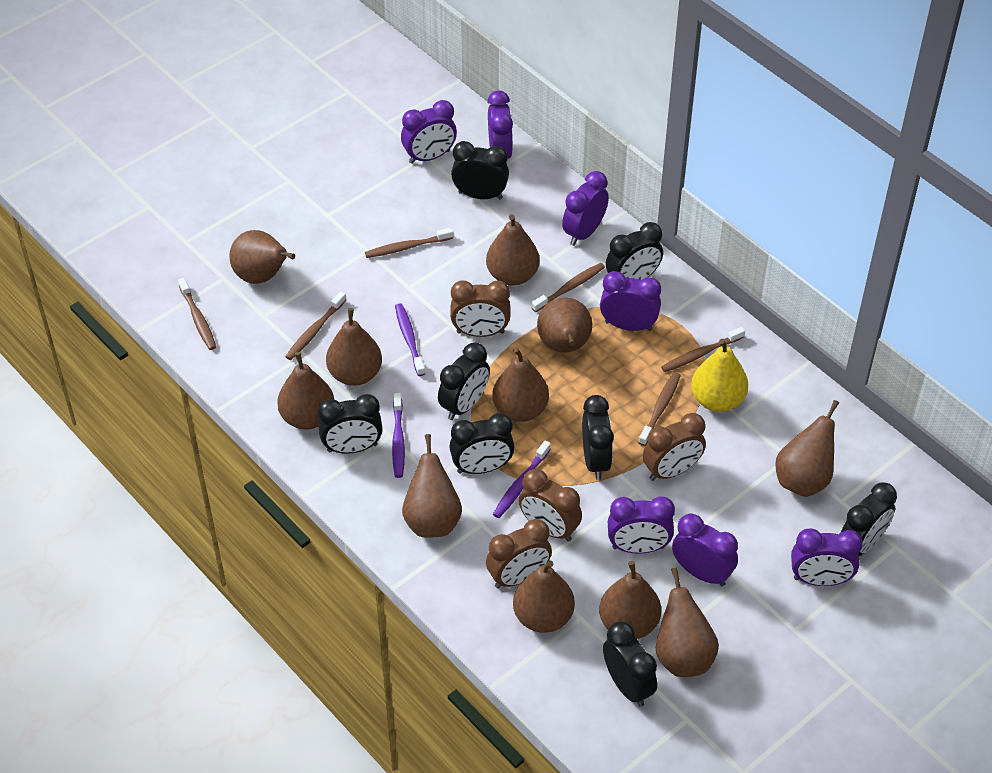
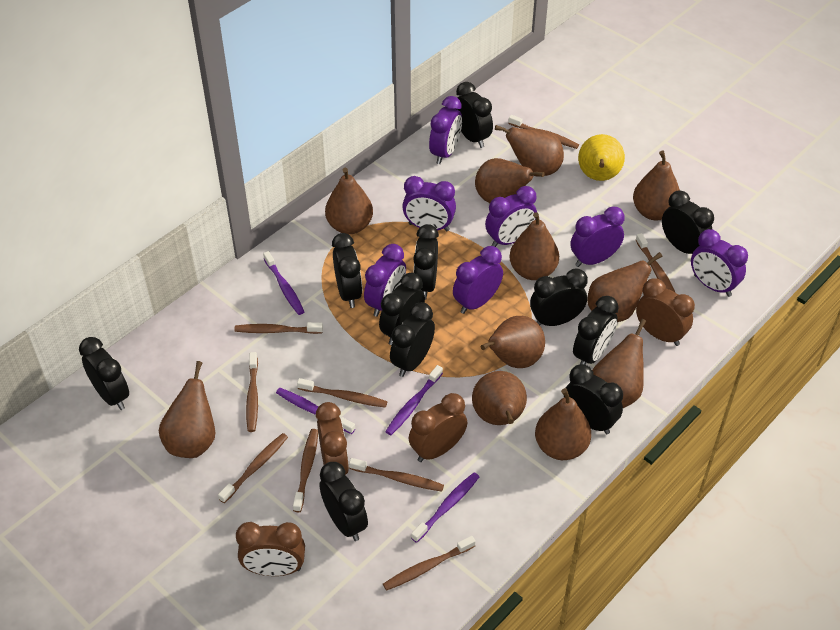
black clock: [318,394,383,454] [438,343,490,420] [449,413,514,474] [451,141,509,200] [582,395,614,480] [603,622,657,707] [606,222,663,280] [841,482,897,556] = 8 -> [79,337,129,410] [319,462,368,541] [332,233,362,308] [379,273,425,345] [390,302,435,377] [413,224,439,300] [456,82,493,148] [530,268,588,326] [564,364,623,434] [573,296,619,365] [662,190,714,254] = 11
brown toothbrush: [178,278,216,350] [285,291,346,360] [365,228,453,258] [531,263,605,312] [638,372,681,446] [661,327,745,372] = 6 -> [218,433,288,503] [234,322,323,334] [246,352,258,432] [293,429,318,512] [297,378,387,408] [349,458,444,492] [383,536,476,591] [508,115,579,149] [636,233,675,292] = 9
purple toothbrush: [392,393,405,478] [395,303,425,376] [493,440,551,518] = 3 -> [263,251,304,315] [276,388,355,434] [385,365,443,435] [411,472,479,543] = 4

